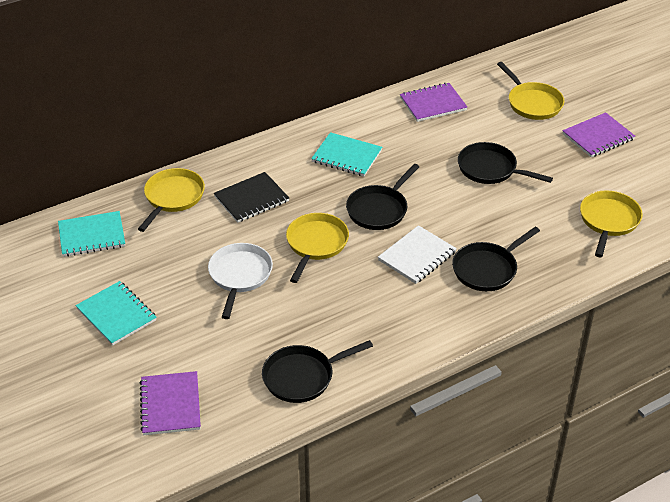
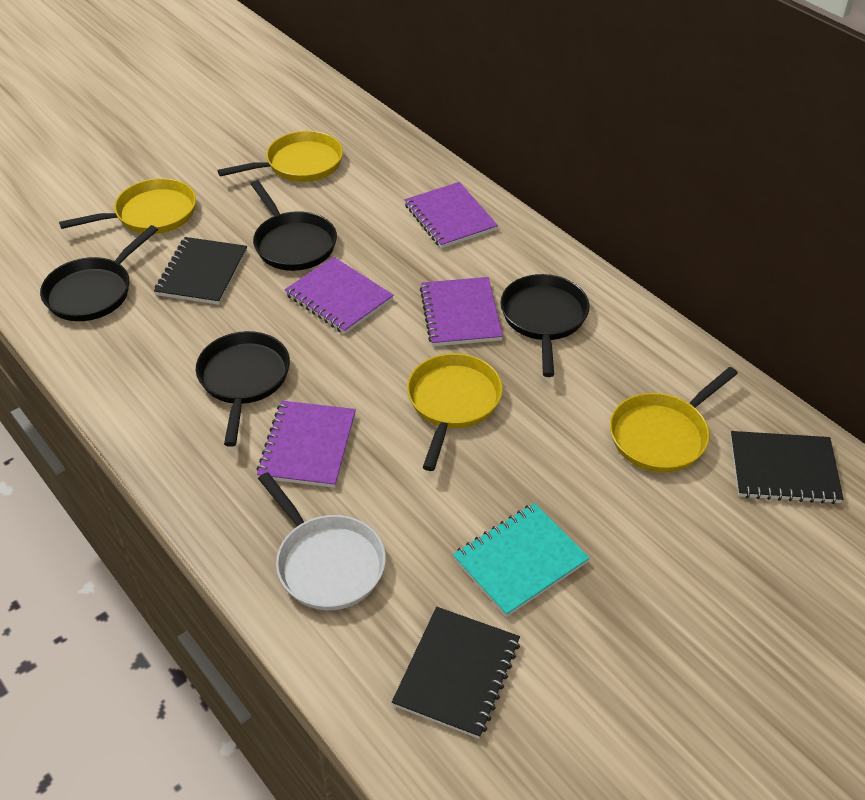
black notebook: [214,172,289,223] = 1 -> [154,237,247,305] [392,607,520,739] [730,431,843,504] = 3
purple notebook: [140,371,201,435] [400,83,467,122] [562,112,635,158] = 3 -> [257,401,356,488] [284,257,394,334] [404,182,498,249] [420,277,503,346] = 4
turquoise notebook: [58,211,125,257] [76,281,156,346] [311,132,382,177] = 3 -> [453,503,590,617] = 1
white notebook: [378,225,457,284] = 1 -> none = 0

